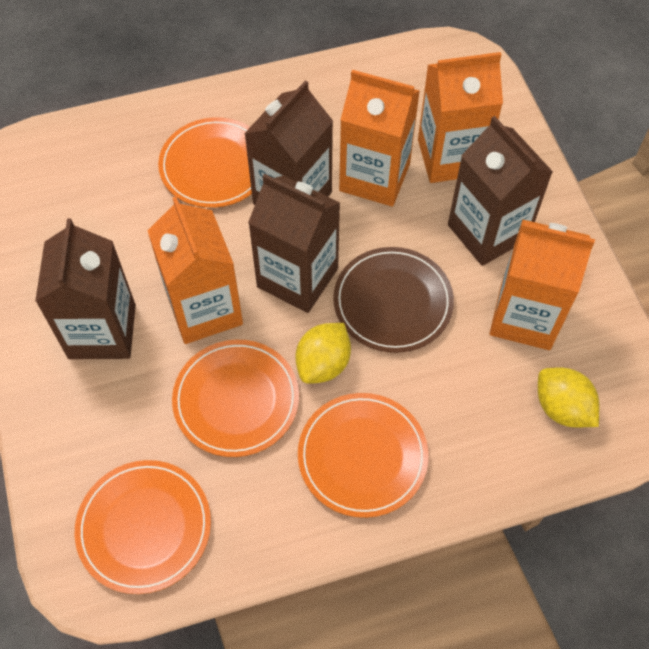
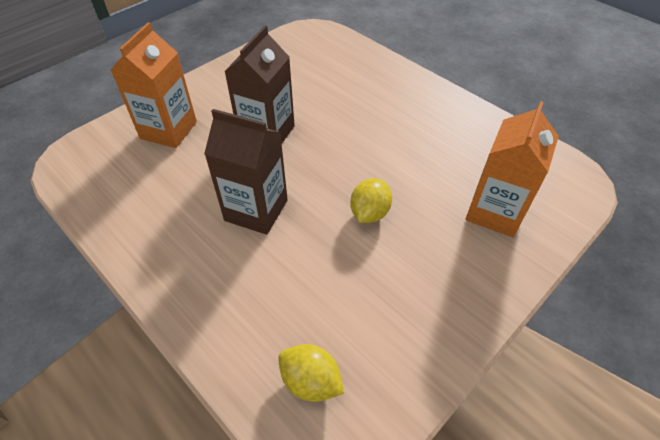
brown carton: [35,219,136,359] [244,80,333,205] [248,174,340,313] [448,116,553,266] = 4 -> [204,109,288,235] [224,26,295,143] = 2
brown plate: [333,247,454,353] = 1 -> none = 0
orange carton: [147,197,243,344] [339,70,420,207] [418,52,503,183] [490,219,595,350] = 4 -> [110,22,197,148] [466,101,559,237] = 2
orange plate: [75,460,211,594] [158,117,252,208] [172,340,299,457] [298,393,428,518] = 4 -> none = 0

